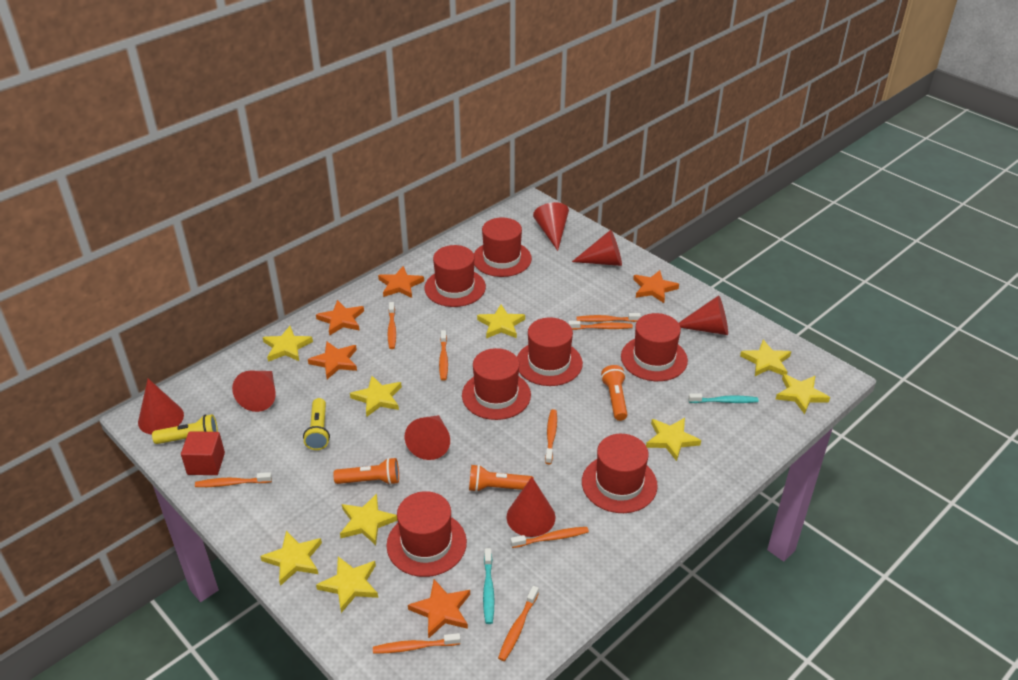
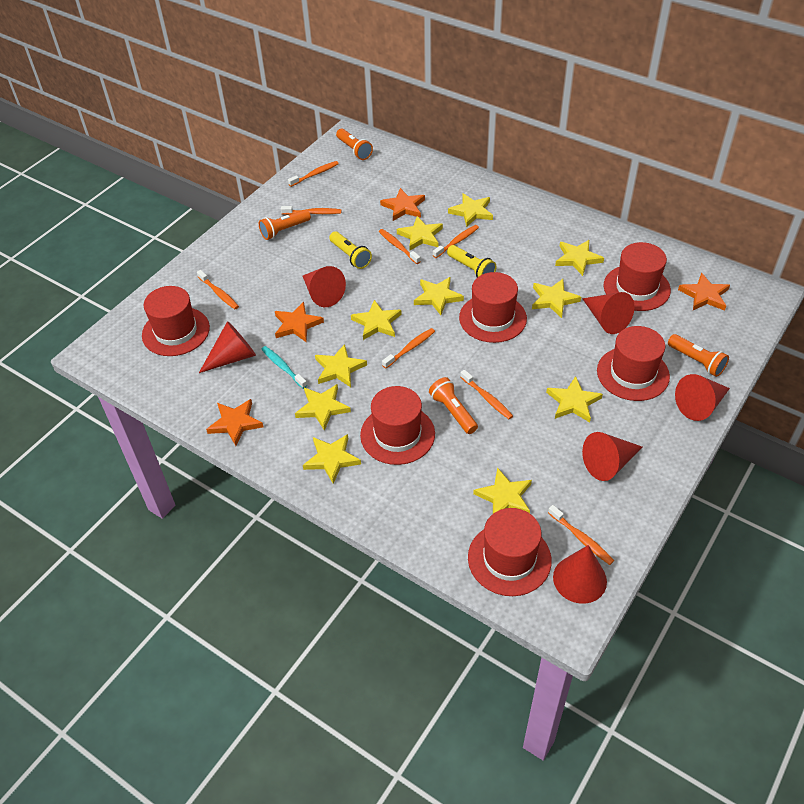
orange flashlight: [333,458,399,485] [469,464,534,492] [601,365,628,421] = 3 -> [259,209,311,240] [336,129,373,160] [429,377,478,434] [668,334,729,377] = 4
orange star: [308,341,357,379] [316,300,364,336] [378,266,424,298] [408,579,470,639] [633,270,679,303] = 5 -> [206,399,263,446] [275,302,324,343] [380,188,425,221] [678,273,730,311] = 4
orange toothbrush: [195,472,272,487] [373,633,461,654] [388,302,396,349] [439,330,448,381] [498,586,539,661] [511,527,589,548] [545,409,557,464] [568,321,633,330] [576,313,641,322] = 9 -> [197,270,239,309] [281,206,341,215] [288,161,339,187] [379,229,421,264] [382,328,435,369] [433,225,479,258] [460,370,513,419] [548,505,614,565] = 8
red cone: [138,379,184,435] [232,371,276,412] [405,415,450,460] [506,477,555,537] [533,202,569,251] [572,230,622,266] [679,295,728,335] = 7 -> [199,321,256,373] [303,266,346,307] [553,545,607,604] [582,292,634,334] [582,432,642,481] [675,374,730,421] = 6
red cube: [181,431,225,475] = 1 -> none = 0
red hat: [386,491,467,577] [424,245,486,307] [462,348,531,420] [474,218,532,277] [517,317,583,386] [582,434,658,513] [621,313,688,381] = 7 -> [142,286,210,356] [360,386,435,465] [459,272,527,343] [468,508,552,596] [597,326,670,401] [604,242,671,311] = 6
turquoise toothbrush: [483,548,495,624] [688,393,759,403] = 2 -> [261,346,307,389] = 1
yellow star: [260,531,322,586] [263,326,313,362] [316,556,378,613] [340,494,398,545] [350,376,402,417] [477,304,525,339] [646,418,701,461] [740,340,791,376] [776,374,830,414] = 9 -> [295,384,351,431] [303,434,361,484] [315,344,367,387] [351,300,402,340] [397,216,443,250] [414,277,464,315] [448,193,493,227] [473,467,532,514] [532,279,581,318] [546,376,603,423] [555,240,604,276] = 11

